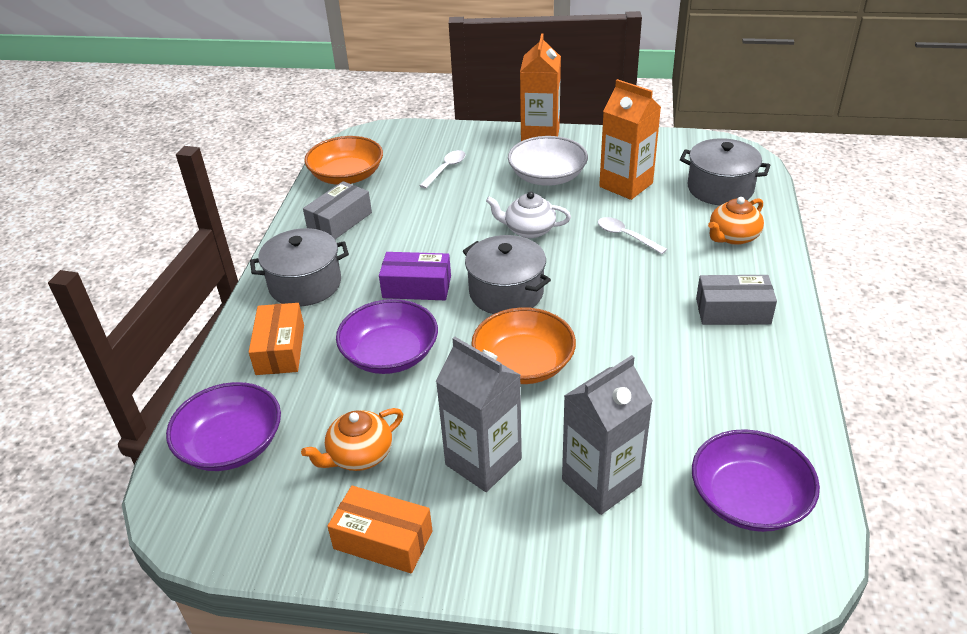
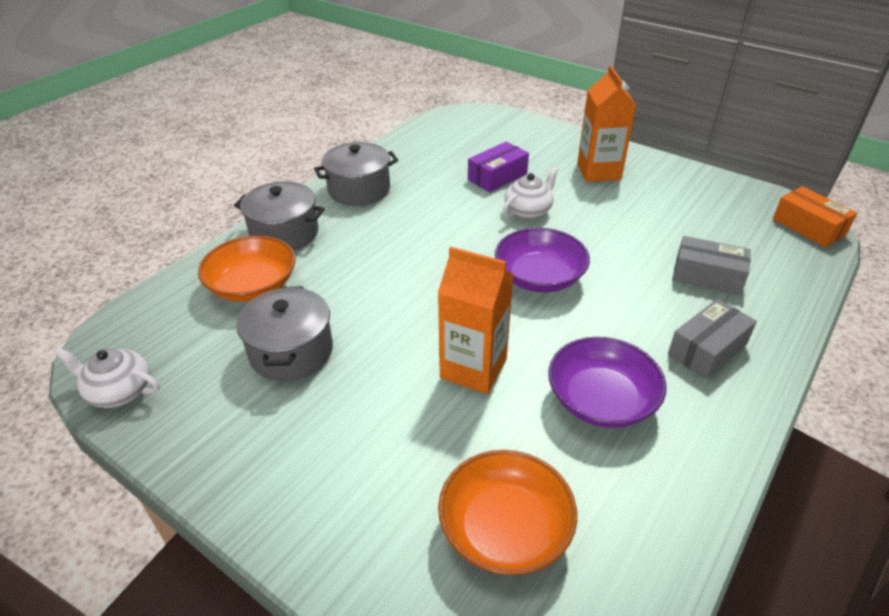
grey carton: [436,337,522,492] [562,355,653,515] = 2 -> none = 0
orange box: [249,303,304,375] [327,486,433,573] = 2 -> [773,186,857,247] = 1
orange teapot: [301,408,403,471] [708,197,764,245] = 2 -> none = 0
purple bowl: [166,382,281,471] [336,299,438,374] [692,429,820,532] = 3 -> [495,228,590,292] [548,337,667,428] = 2
white bowl: [508,136,588,186] = 1 -> none = 0
white spoon: [419,150,466,188] [598,217,667,254] = 2 -> none = 0
white teapot: [486,191,571,238] = 1 -> [54,348,159,408] [503,166,559,219] = 2

